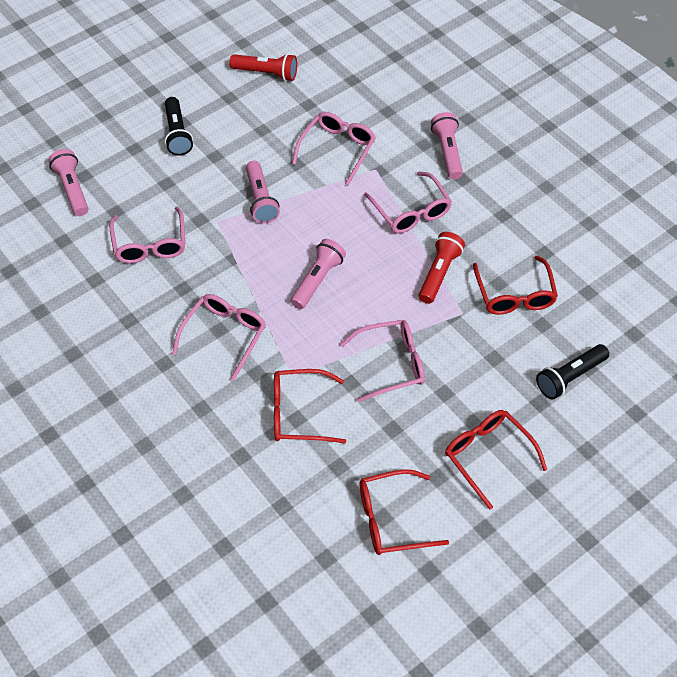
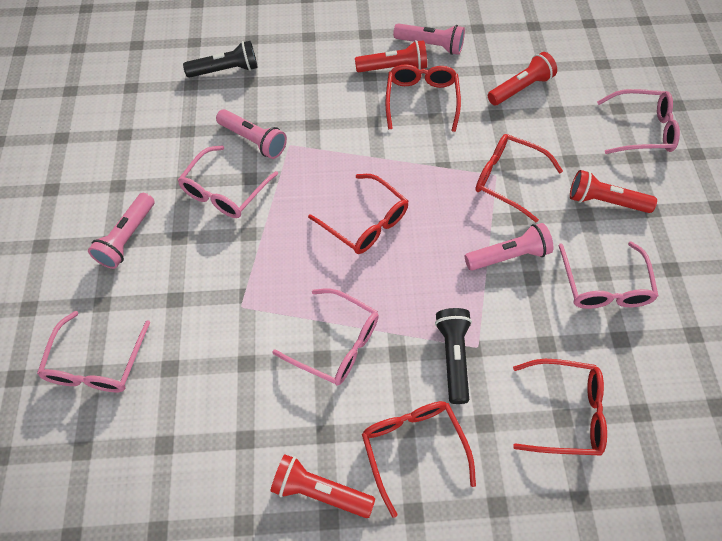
red flashlight: [229,54,297,81] [419,232,465,304] = 2 -> [270,454,375,518] [355,40,427,72] [488,52,557,105] [570,170,657,213] = 4
red glasses: [274,369,346,443] [360,469,449,555] [445,410,547,510] [473,256,558,315] = 4 -> [308,174,408,254] [362,401,476,518] [385,64,461,132] [475,134,563,223] [513,359,607,456] = 5

